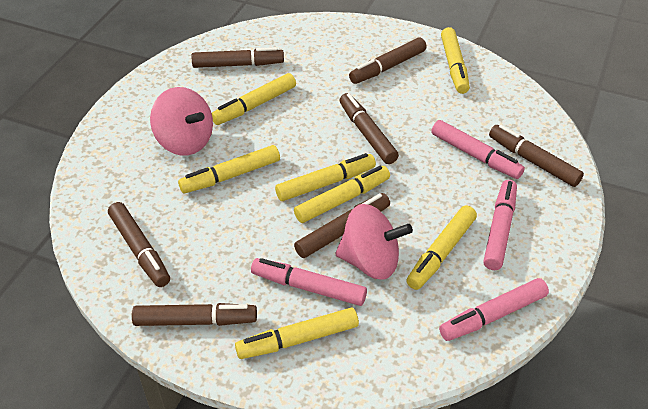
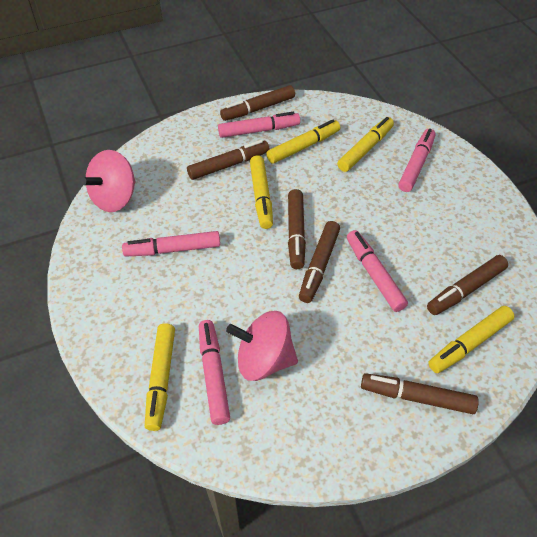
brown marker: [108,202,170,287] [132,303,257,326] [192,47,284,68] [294,193,390,258] [340,93,399,164] [349,37,426,84] [489,125,584,187] = 7 -> [187,140,270,180] [220,85,295,121] [288,189,306,269] [299,221,340,303] [361,373,479,414] [427,255,508,315] = 6
pink marker: [251,258,367,306] [431,120,525,179] [439,278,549,341] [483,180,517,270] = 4 -> [122,231,220,257] [199,320,230,425] [218,112,300,138] [347,230,408,312] [398,128,436,192] = 5
yellow marker: [178,145,280,193] [211,73,296,125] [235,307,359,359] [275,153,376,201] [294,166,390,223] [406,206,477,290] [441,27,470,94] = 7 -> [145,323,175,431] [250,155,273,229] [266,120,340,164] [337,117,394,172] [428,306,514,373] = 5

